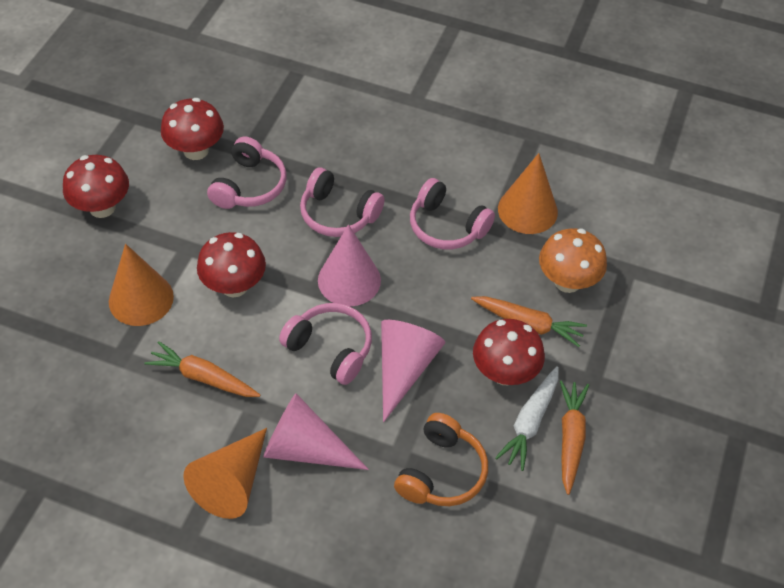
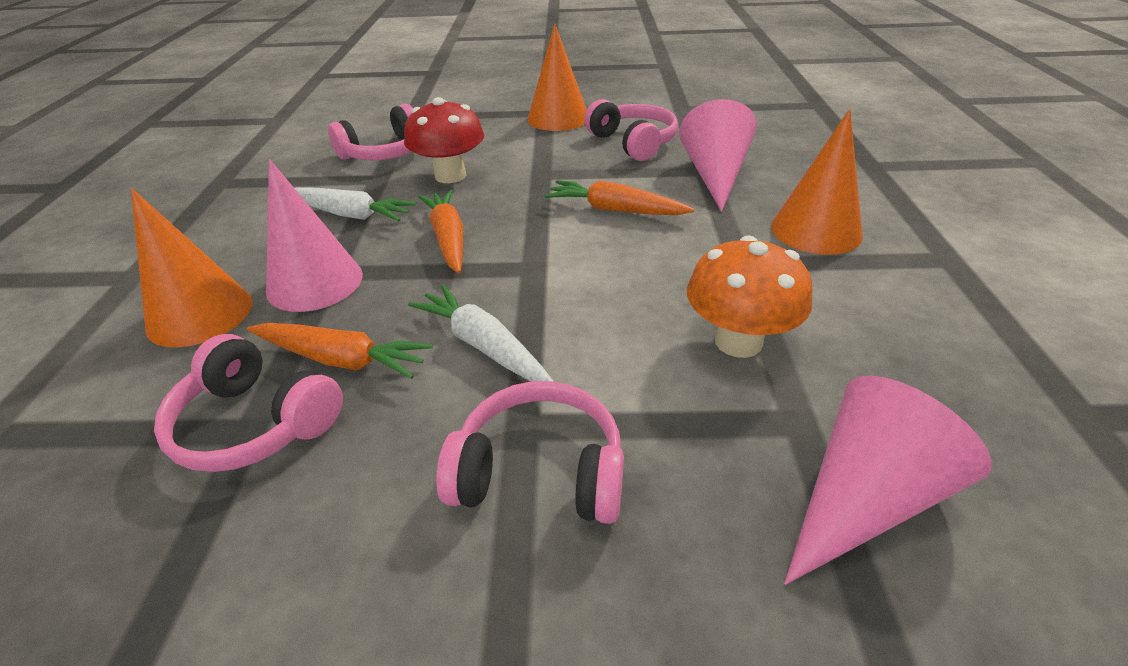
orange headphones: [394,413,488,506] = 1 -> none = 0
red mushroom: [63,155,129,218] [161,98,224,160] [197,232,266,298] [473,319,545,385] = 4 -> [404,97,484,183] = 1
white carrot: [495,366,559,471] = 1 -> [295,187,416,222] [408,284,554,382] = 2

